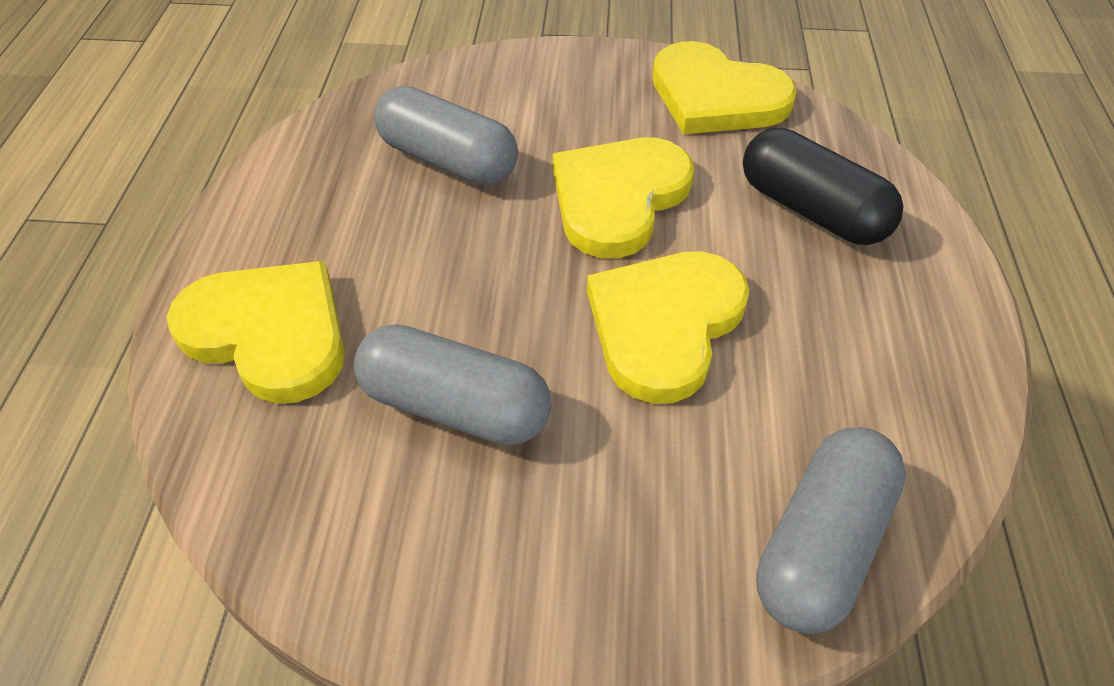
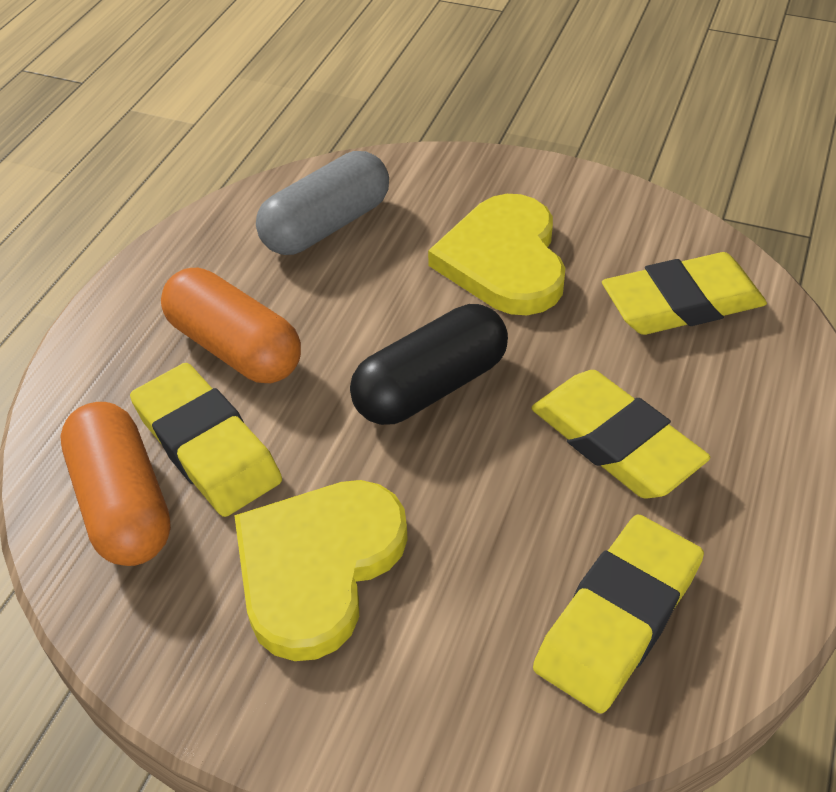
grey capsule: [354,324,551,446] [374,86,518,186] [756,427,906,634] = 3 -> [256,151,389,255] = 1
orange capsule: none = 0 -> [60,402,171,566] [161,268,301,383] = 2
yellow eraser: none = 0 -> [130,363,282,517] [531,370,710,498] [533,514,704,714] [602,252,767,335] = 4
yellow heart: [167,261,345,404] [553,138,694,259] [587,251,750,404] [652,41,797,134] = 4 -> [234,480,408,661] [428,194,565,315] = 2

